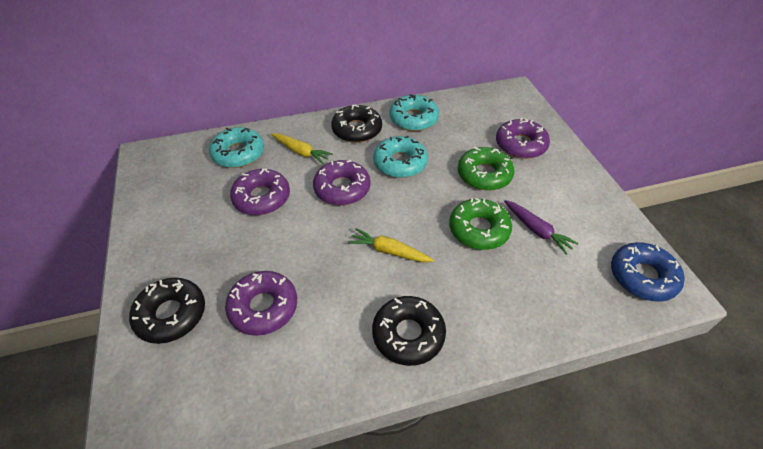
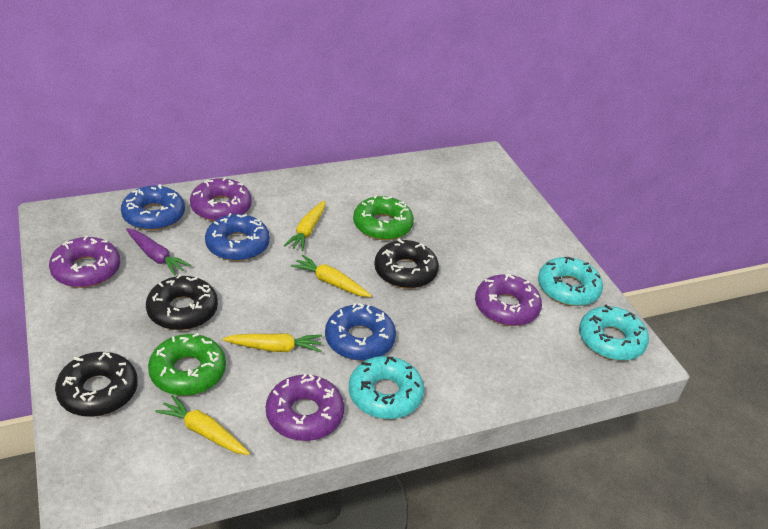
blue donut: [611,242,685,302] = 1 -> [121,184,185,230] [205,213,270,261] [325,303,396,361] = 3
yellow carrot: [271,133,333,164] [348,228,434,262] = 2 -> [155,395,250,455] [223,333,322,352] [284,200,325,251] [291,255,372,297] = 4

